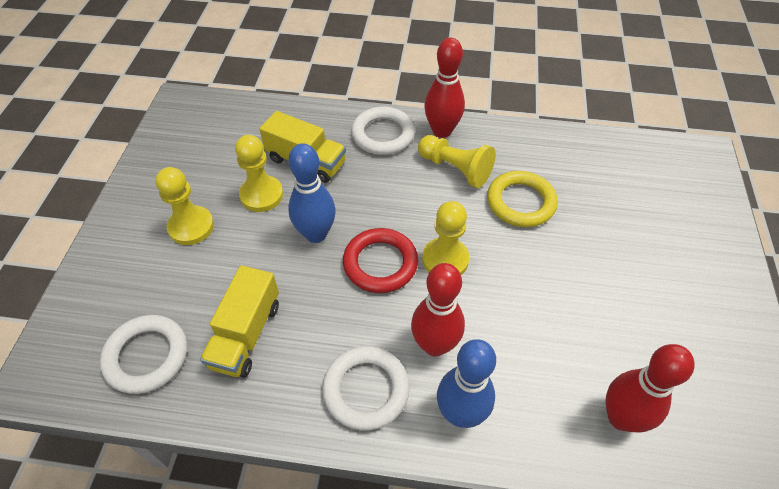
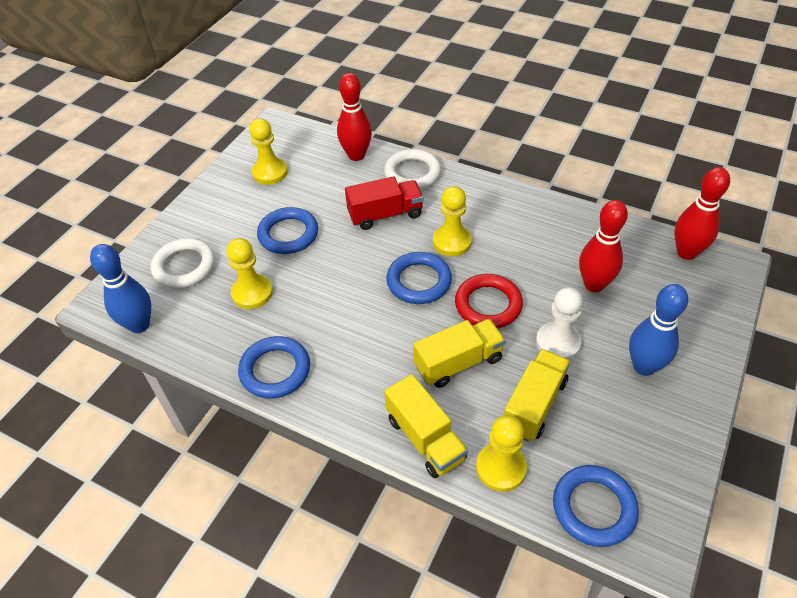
blue ring: none = 0 -> [238,336,310,399] [257,207,318,254] [386,252,452,304] [553,465,639,547] = 4
red truck: none = 0 -> [345,176,424,230] = 1
white pawn: none = 0 -> [536,287,583,360] = 1
white ring: [100,315,187,394] [322,346,410,430] [351,107,415,155] = 3 -> [151,238,215,288] [384,149,441,189] = 2
yellow ring: [487,171,558,227] = 1 -> none = 0
yellow truck: [200,265,279,378] [259,111,346,183] = 2 -> [384,374,468,478] [413,319,506,388] [504,349,570,441] = 3

